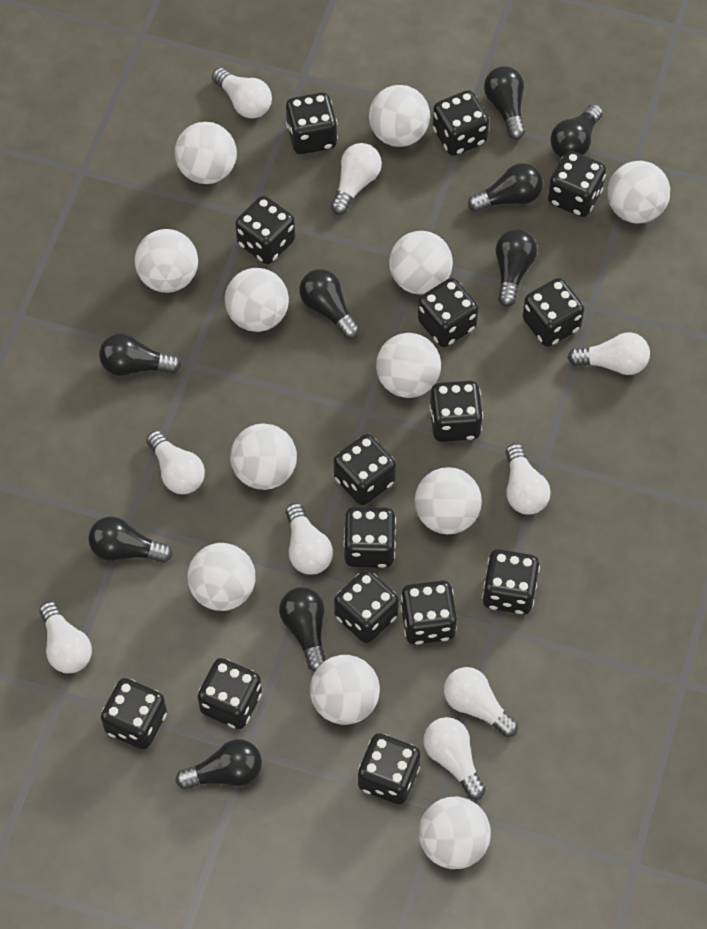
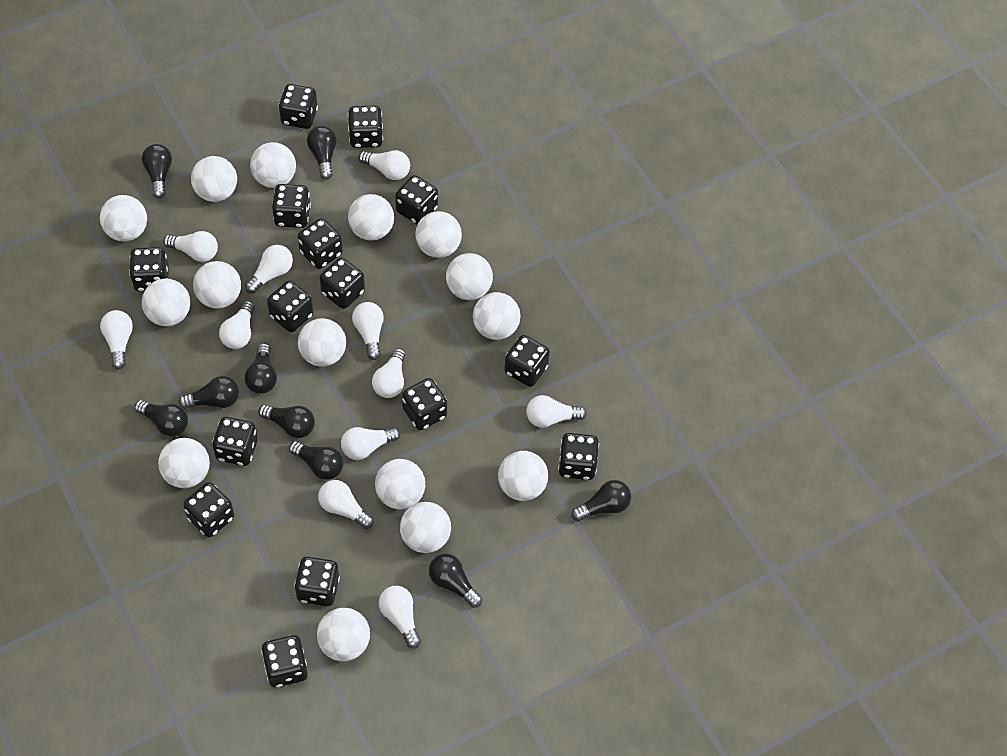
white ball: [135,229,198,293] [175,122,237,184] [188,543,256,611] [225,268,289,332] [230,423,297,490] [310,655,380,725] [369,85,430,147] [376,333,441,398] [389,231,453,294] [414,467,482,534] [419,797,491,869] [607,161,670,224] = 12 -> [100,195,147,241] [142,278,190,326] [158,438,210,488] [191,156,237,202] [193,261,241,309] [250,142,296,188] [298,318,346,367] [317,608,370,661] [348,194,394,241] [375,459,425,509] [400,502,451,553] [415,211,462,258] [446,253,493,300] [473,292,520,340] [498,451,548,501] = 15
white light bulb: [39,601,92,673] [146,431,205,494] [212,68,272,118] [286,503,333,575] [331,143,382,215] [423,717,486,800] [444,667,518,737] [505,443,551,514] [567,332,650,375] = 9 -> [100,310,133,369] [163,231,218,262] [219,301,255,349] [245,245,293,294] [318,480,374,529] [341,427,400,460] [352,302,384,360] [358,150,410,180] [372,348,406,398] [379,586,421,649] [526,395,587,428] = 11

